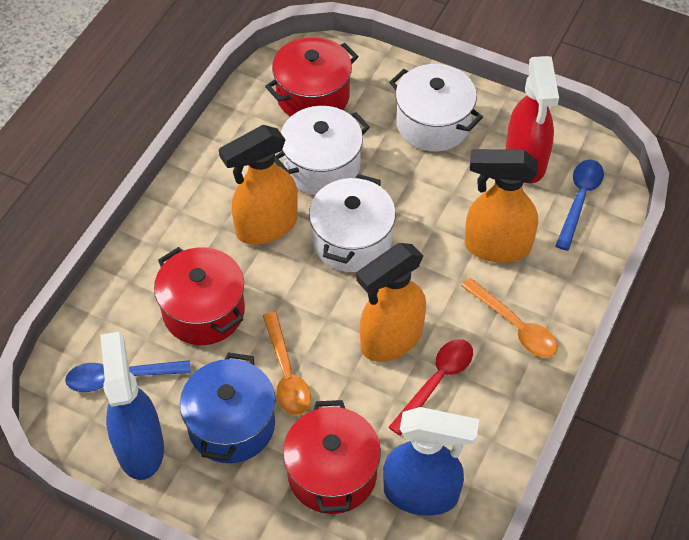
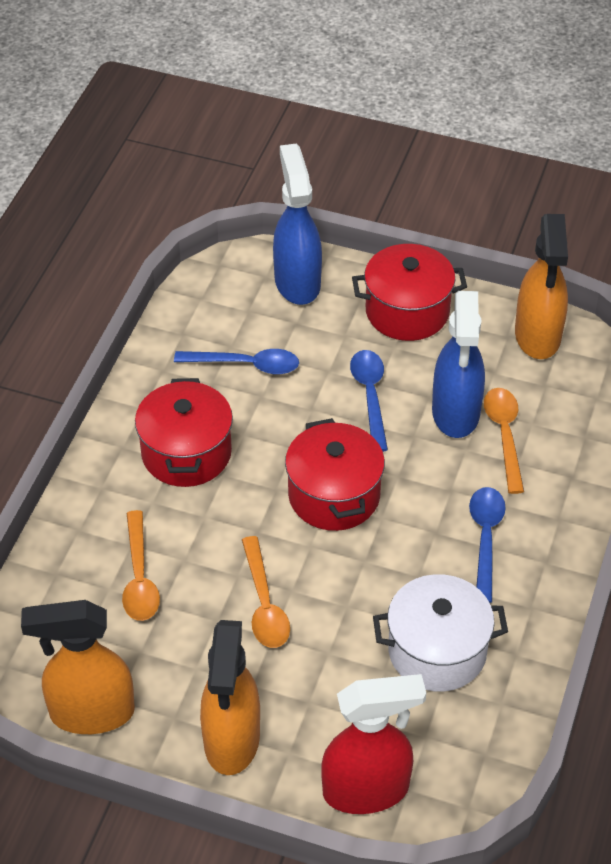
blue pot: [180,352,276,463] = 1 -> none = 0
blue spoon: [65,360,191,392] [556,159,604,251] = 2 -> [174,349,299,374] [350,350,388,452] [469,487,506,603] = 3
orange spoon: [263,312,311,415] [461,278,558,358] = 2 -> [122,510,160,621] [242,536,290,648] [484,388,524,494] = 3
red spoon: [389,339,473,436] = 1 -> none = 0
white pot: [274,106,370,195] [309,174,396,272] [389,64,483,151] = 3 -> [373,574,508,692] = 1

